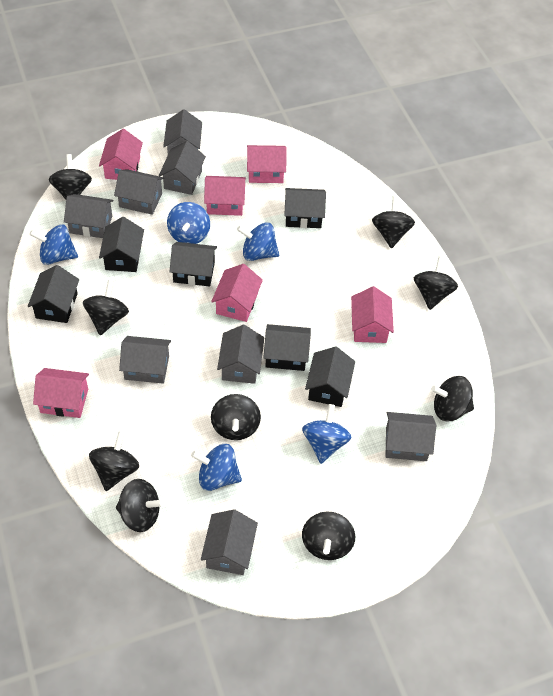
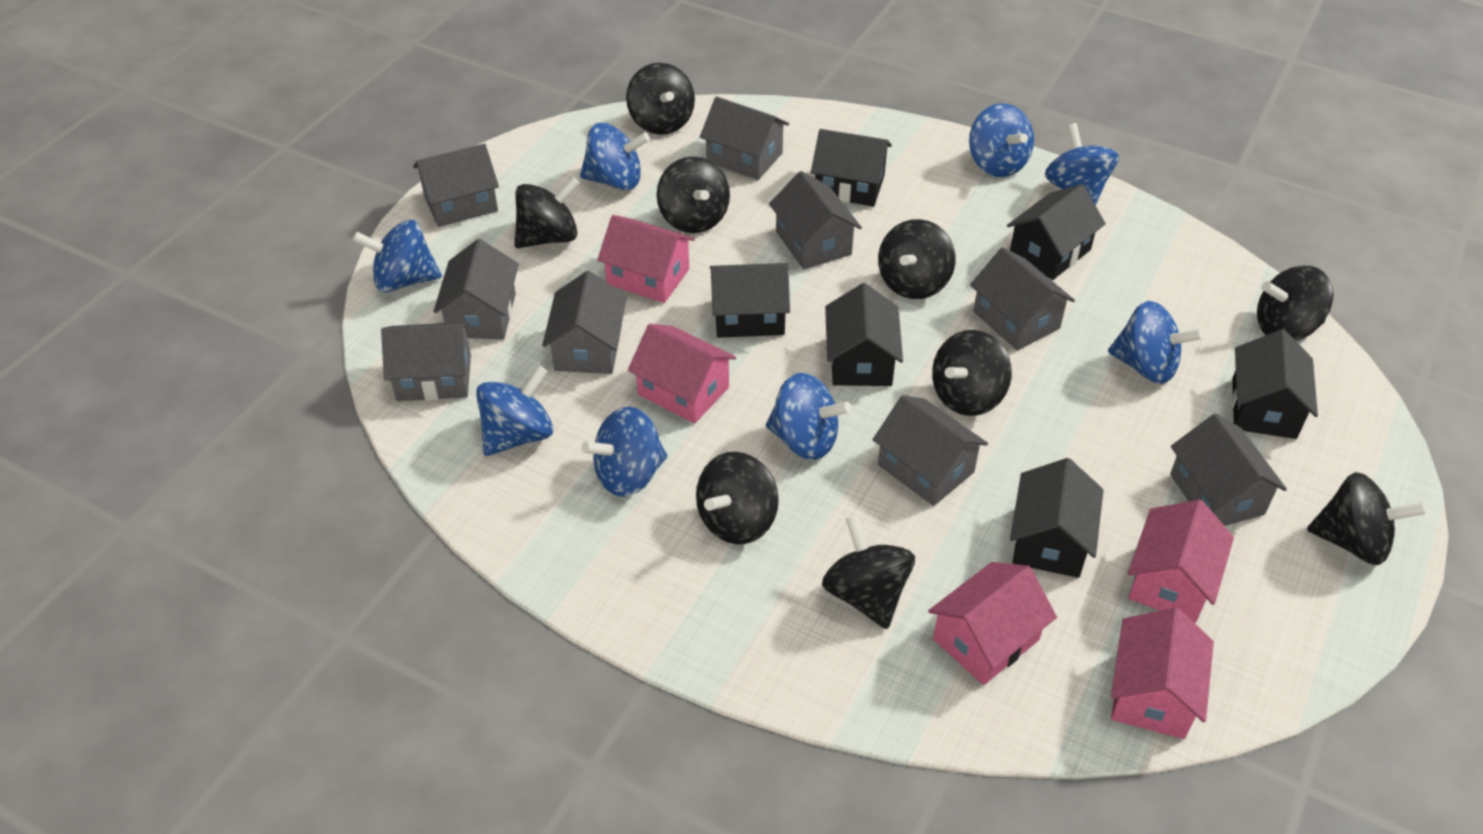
blue spinning top: [30,224,78,265] [167,202,210,244] [191,444,242,491] [237,222,279,261] [302,404,352,464] = 5 -> [352,220,442,293] [476,365,553,456] [580,123,650,190] [581,407,667,497] [766,373,852,460] [969,103,1034,177] [1045,123,1119,206] [1108,301,1204,384] = 8
grey house: [64,194,113,238] [114,169,164,215] [119,336,171,384] [159,141,206,195] [163,109,202,154] [201,509,258,575] [217,325,264,384] [385,412,436,461] = 8 -> [381,322,471,401] [413,144,499,227] [433,239,519,340] [542,271,627,374] [700,97,789,180] [769,171,862,270] [872,395,988,506] [970,247,1075,351] [1170,413,1287,526] = 9
pink house: [33,368,89,418] [99,129,143,180] [204,176,246,216] [211,264,263,322] [247,145,287,183] [351,286,394,343] = 6 -> [597,215,695,303] [628,324,736,424] [928,562,1057,685] [1111,608,1214,739] [1128,500,1234,623] = 5

